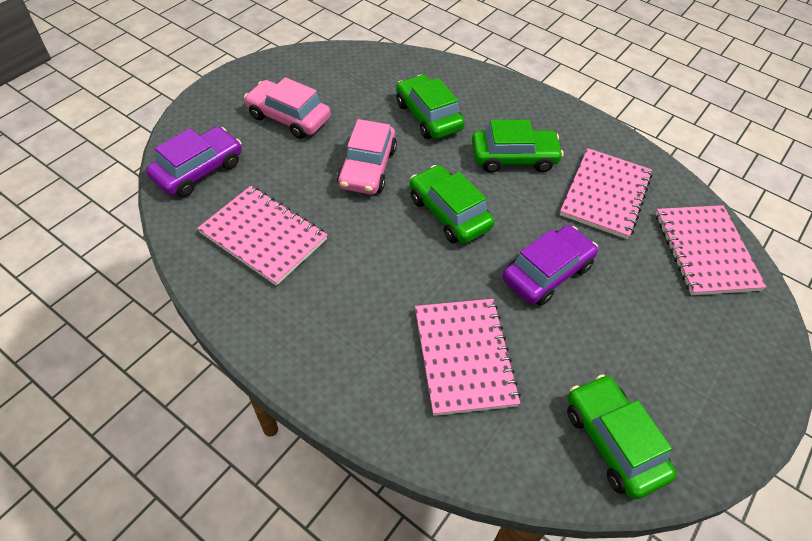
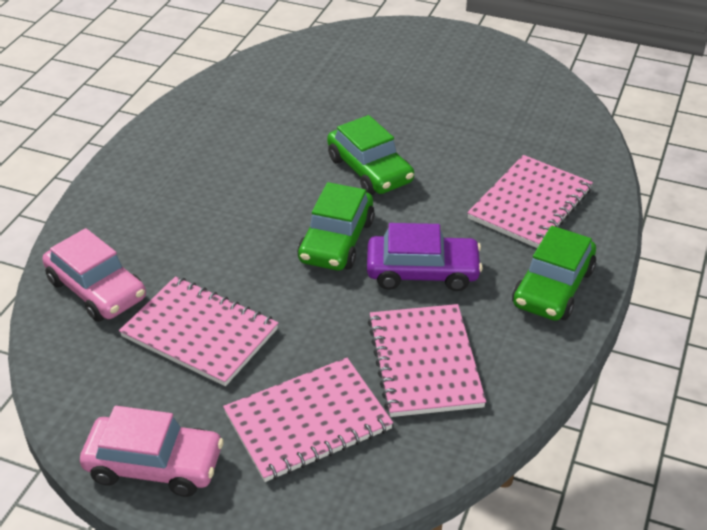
green car: [396,75,465,139] [410,165,494,244] [472,120,564,173] [567,374,677,500] = 4 -> [297,182,375,270] [327,115,414,195] [512,226,596,321] = 3
purple car: [146,127,242,197] [502,225,598,306] = 2 -> [367,223,483,291] = 1

